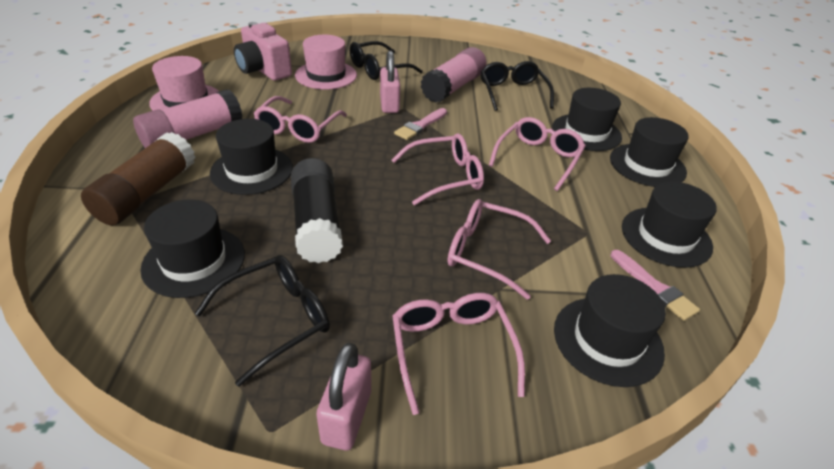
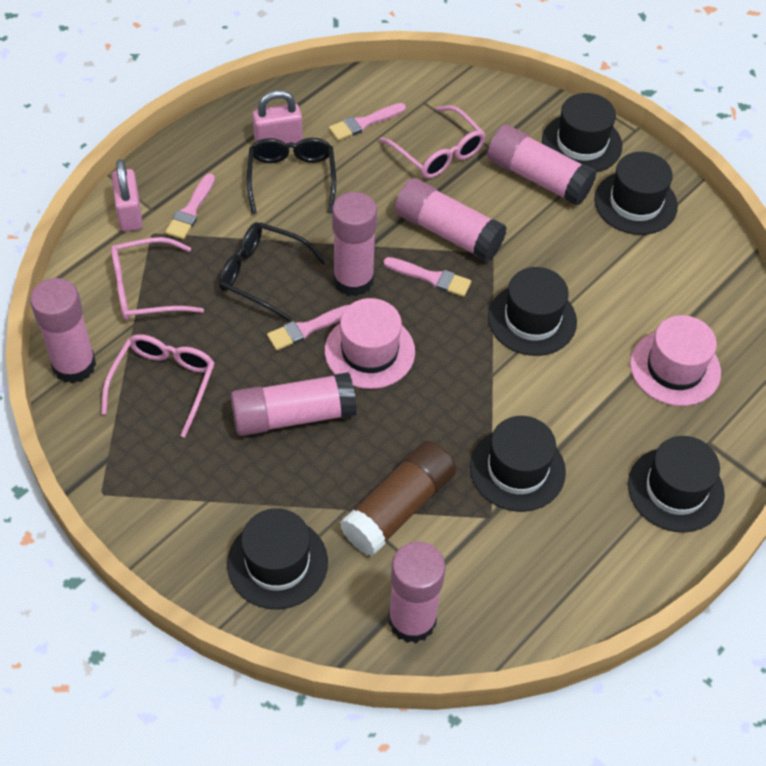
black glasses: [195,255,330,387] [349,41,423,80] [481,61,554,111] = 3 -> [219,222,326,322] [247,138,336,214] = 2
black glue stick: [291,158,343,263] = 1 -> none = 0
pink brush: [394,108,447,140] [611,250,700,321] = 2 -> [165,174,215,240] [267,305,349,351] [329,103,406,141] [383,257,471,297] = 4
pink camera: [234,22,292,81] = 1 -> none = 0
pink glasses: [253,96,347,143] [392,133,484,206] [392,293,525,415] [447,199,551,300] [489,117,586,191] = 5 -> [101,334,215,438] [111,237,204,320] [379,106,485,179] = 3
pink glue stick: [133,89,243,148] [421,47,487,103] = 2 -> [30,278,96,383] [231,372,357,436] [332,192,377,297] [388,542,446,643] [395,178,507,262] [487,125,597,206] = 6

